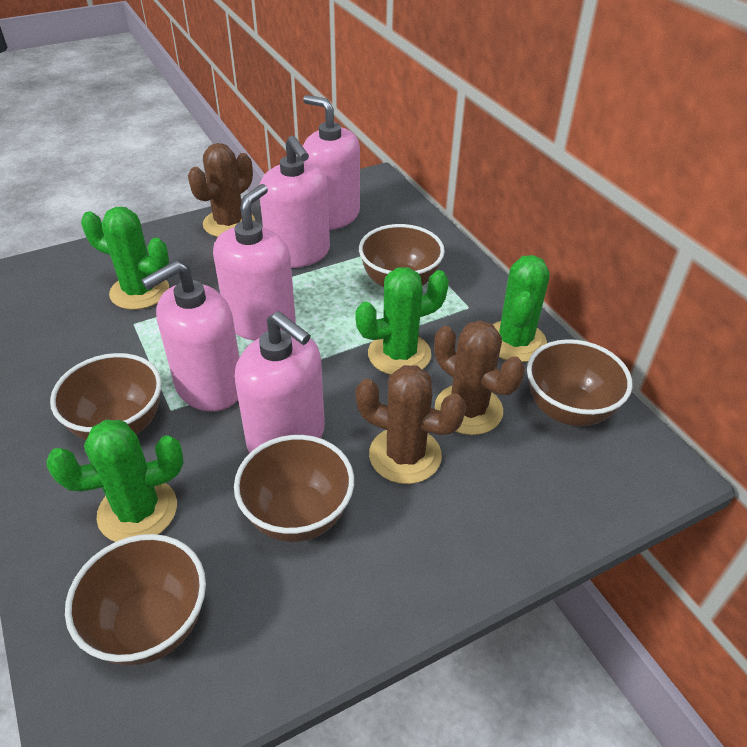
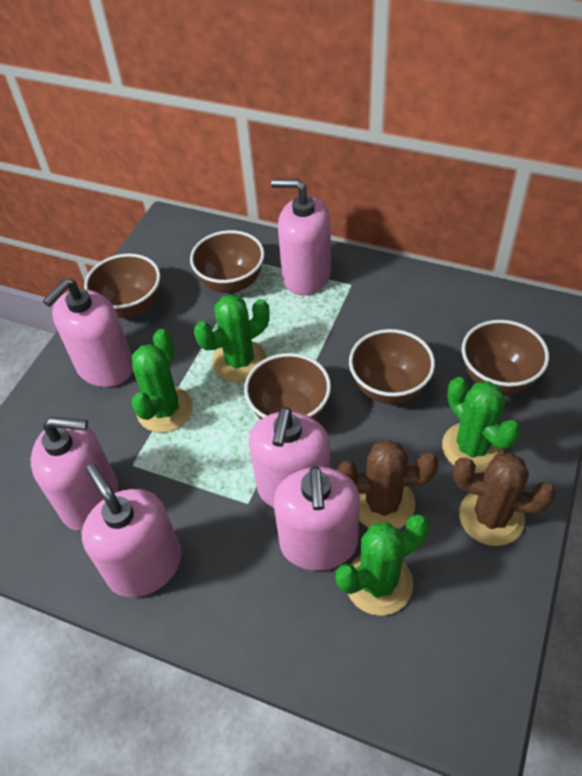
brown cactus: [188,143,255,237] [355,365,466,484] [434,320,525,435] = 3 -> [337,439,438,529] [453,453,556,546] = 2
pink soap dispenser: [141,261,239,411] [213,184,296,341] [235,311,325,453] [260,136,330,268] [302,95,360,230] = 5 -> [31,417,119,531] [43,279,133,387] [82,463,182,597] [249,407,330,508] [271,179,331,296] [273,466,360,571] = 6

